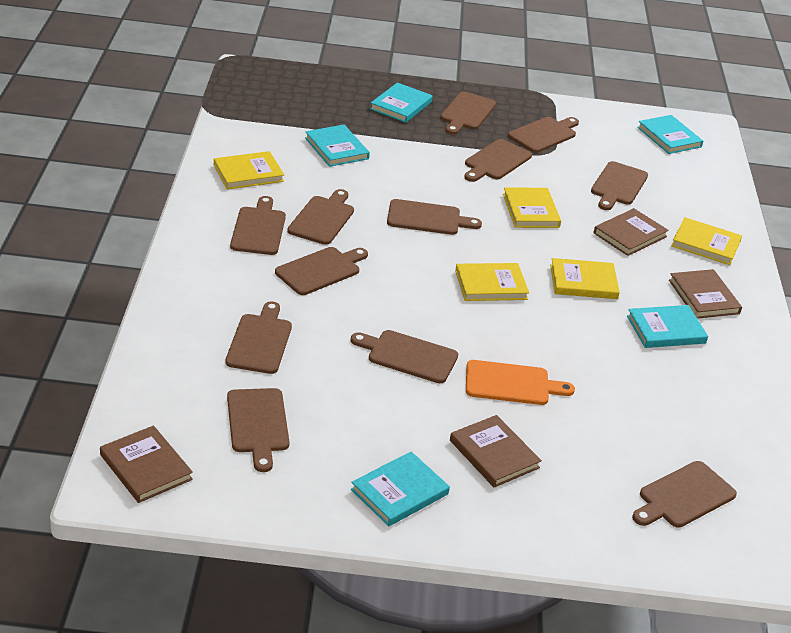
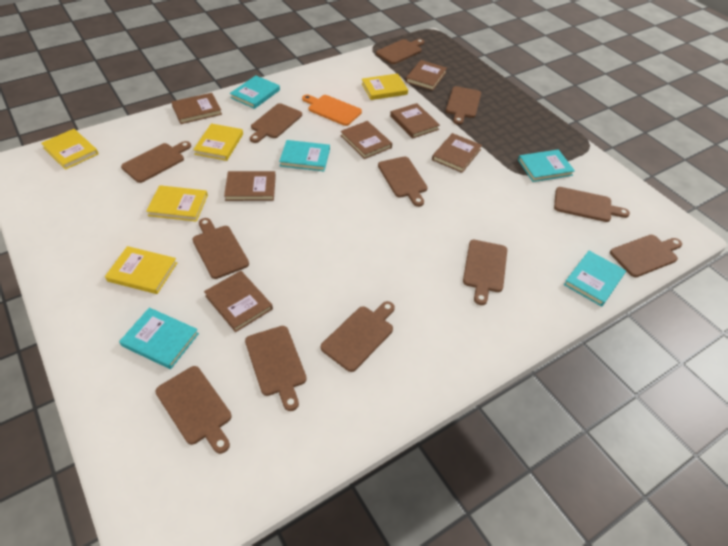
brown book: [100,425,193,503] [450,415,542,488] [594,209,669,256] [669,269,742,319] = 4 -> [171,93,222,124] [204,271,273,332] [224,171,276,201] [340,121,392,159] [390,103,440,139] [406,60,447,91] [432,133,482,173] = 7

